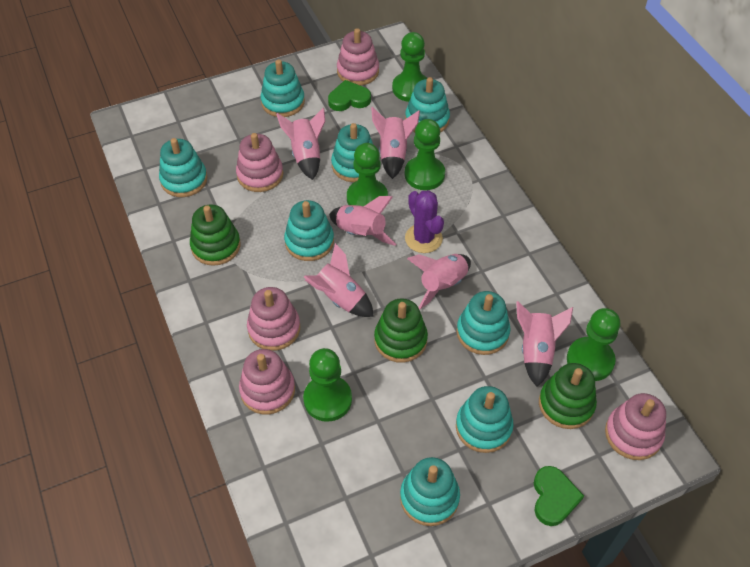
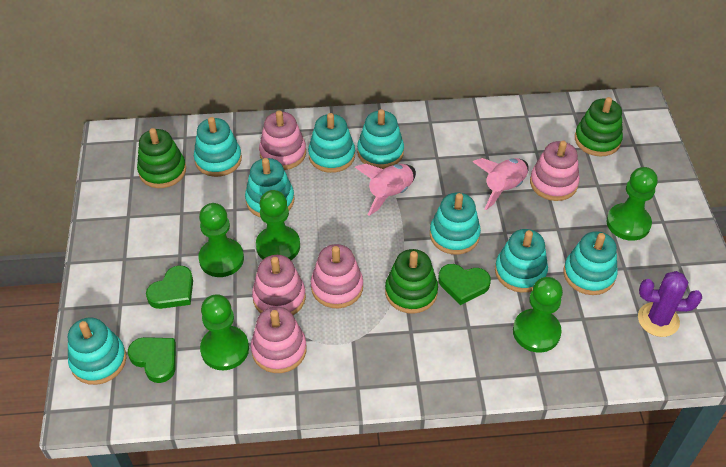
green heart: [328,80,371,111] [534,466,584,526] = 2 -> [128,337,176,383] [146,265,193,309] [438,264,491,305] = 3
pink rocket: [276,107,325,180] [304,243,374,317] [329,196,396,246] [371,107,420,179] [407,254,471,309] [516,301,573,387] = 6 -> [355,164,416,216] [473,158,529,210] = 2

